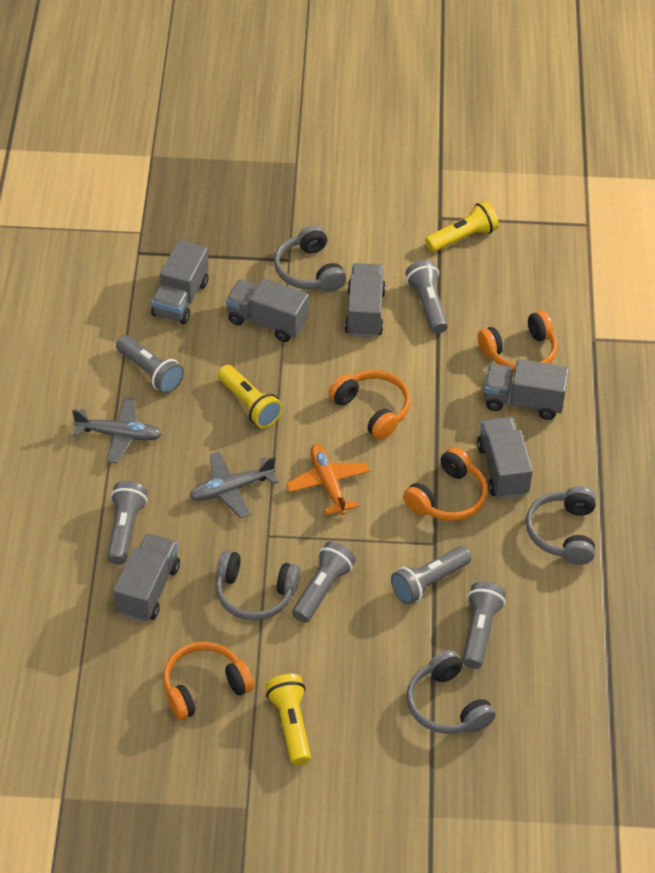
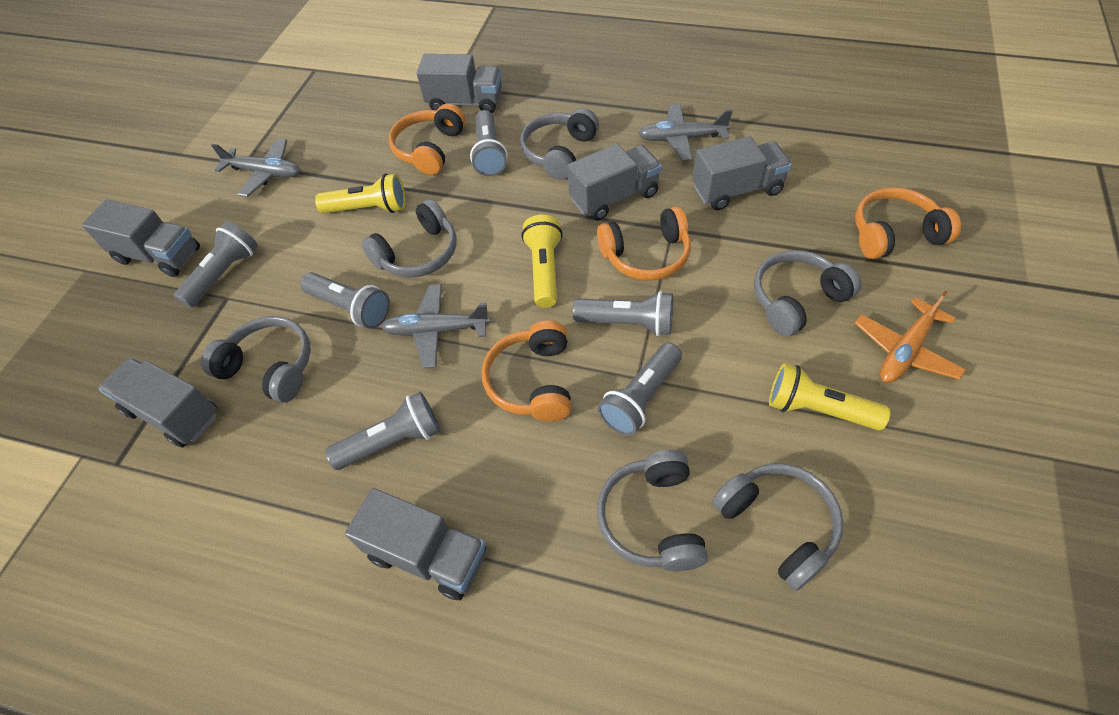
grey headphones: [216,550,300,621] [274,225,346,292] [406,650,496,734] [526,486,596,565] = 4 -> [201,316,311,403] [361,199,456,278] [520,108,599,180] [597,450,708,571] [712,463,843,591] [754,250,861,337] = 6
grey plane: [72,397,162,463] [189,451,278,518] = 2 -> [211,138,301,197] [381,284,490,368] [638,104,733,161] = 3

